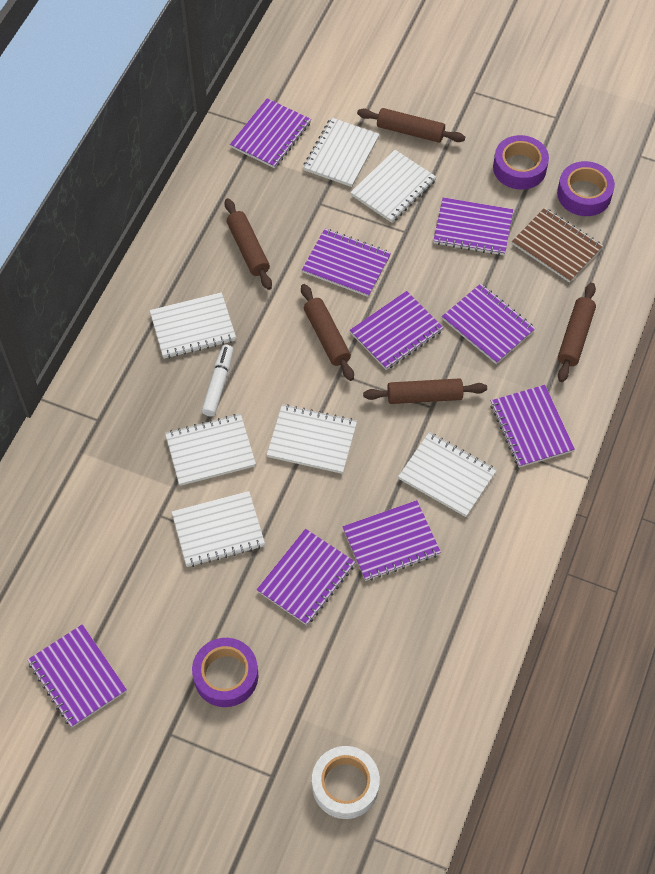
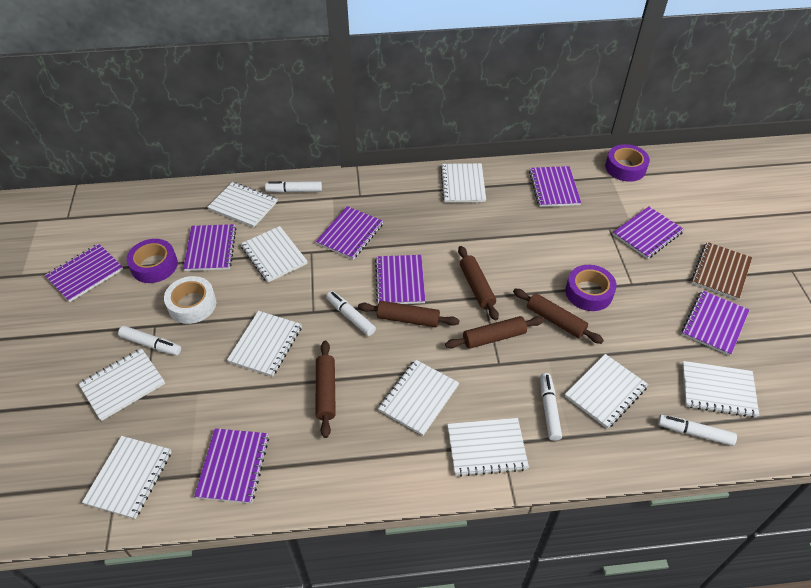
purple notebook: [27,624,127,727] [230,98,311,168] [257,529,355,625] [302,229,391,297] [342,500,441,581] [350,291,444,370] [433,197,513,256] [442,284,535,364] [491,385,575,468] = 9 -> [45,244,123,302] [183,224,237,271] [194,428,269,504] [316,206,383,260] [375,255,425,304] [529,166,581,207] [613,206,684,259] [682,290,749,356] = 8
white marker: [202,344,233,416] = 1 -> [118,326,181,355] [265,181,322,193] [326,291,376,336] [540,373,562,441] [658,415,737,446] = 5
white notebook: [150,292,236,359] [165,414,256,486] [172,491,265,567] [267,404,357,474] [303,117,380,187] [350,150,436,223] [398,432,497,517] = 7 -> [78,348,165,421] [82,436,172,519] [207,182,278,228] [227,311,302,377] [241,226,308,282] [378,359,459,436] [440,163,486,203] [447,418,529,477] [565,354,648,429] [682,361,759,418] = 10

